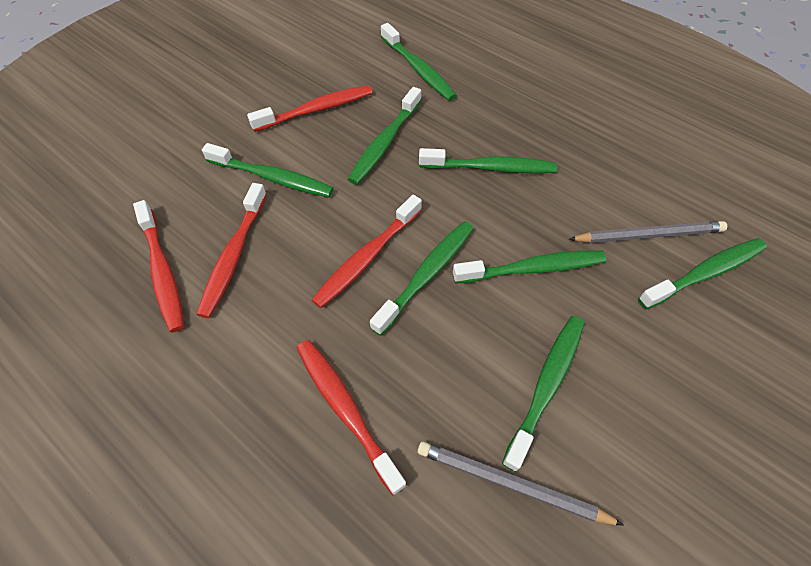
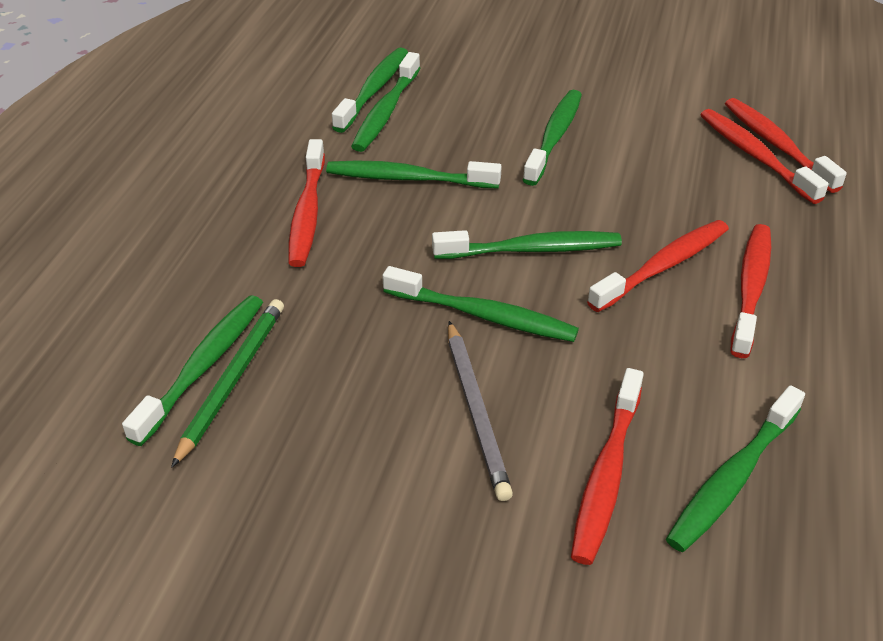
green pencil: none = 0 -> [171,299,284,468] = 1
grey pencil: [418,441,624,525] [569,221,727,243] = 2 -> [448,321,513,501] = 1
red toothbrush: [133,200,184,333] [196,183,267,318] [247,85,373,132] [297,340,406,495] [312,195,422,308] = 5 -> [288,139,325,267] [571,368,644,565] [587,220,729,312] [700,109,829,204] [725,98,847,193] [730,224,771,358] = 6

